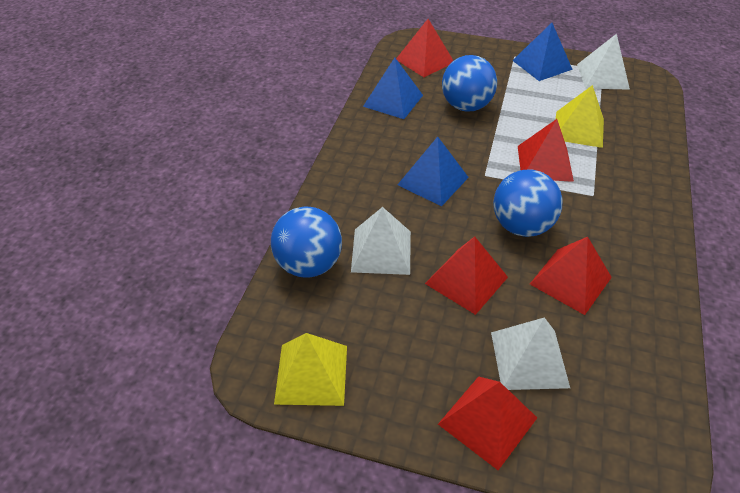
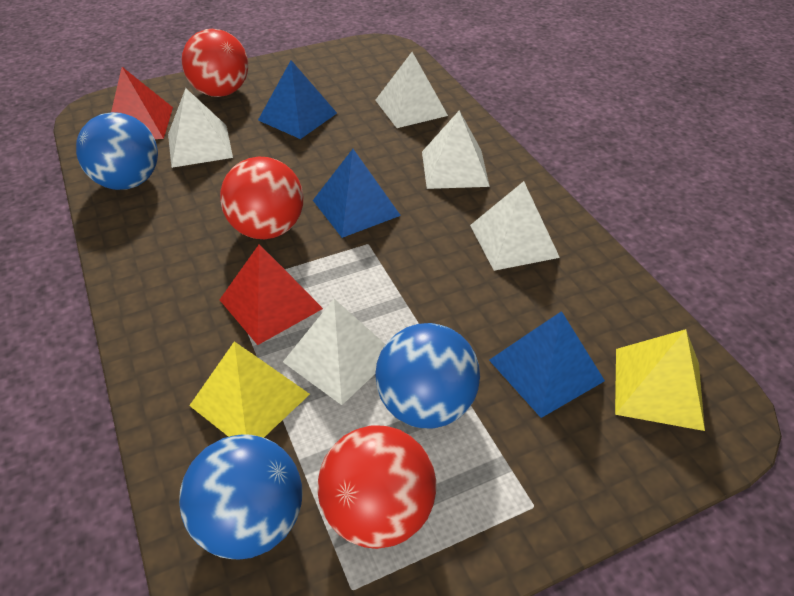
red ball: none = 0 -> [182,29,248,97] [220,157,303,239] [318,425,436,549] = 3
red pyramid: [396,19,453,77] [425,236,508,315] [438,376,537,470] [518,119,574,182] [530,237,612,315] = 5 -> [111,67,173,139] [220,244,323,345] = 2
white pyramid: [351,207,411,275] [491,318,570,390] [577,34,630,89] = 3 -> [168,88,233,168] [283,299,386,405] [375,52,448,128] [422,110,490,189] [470,181,560,271] = 5

